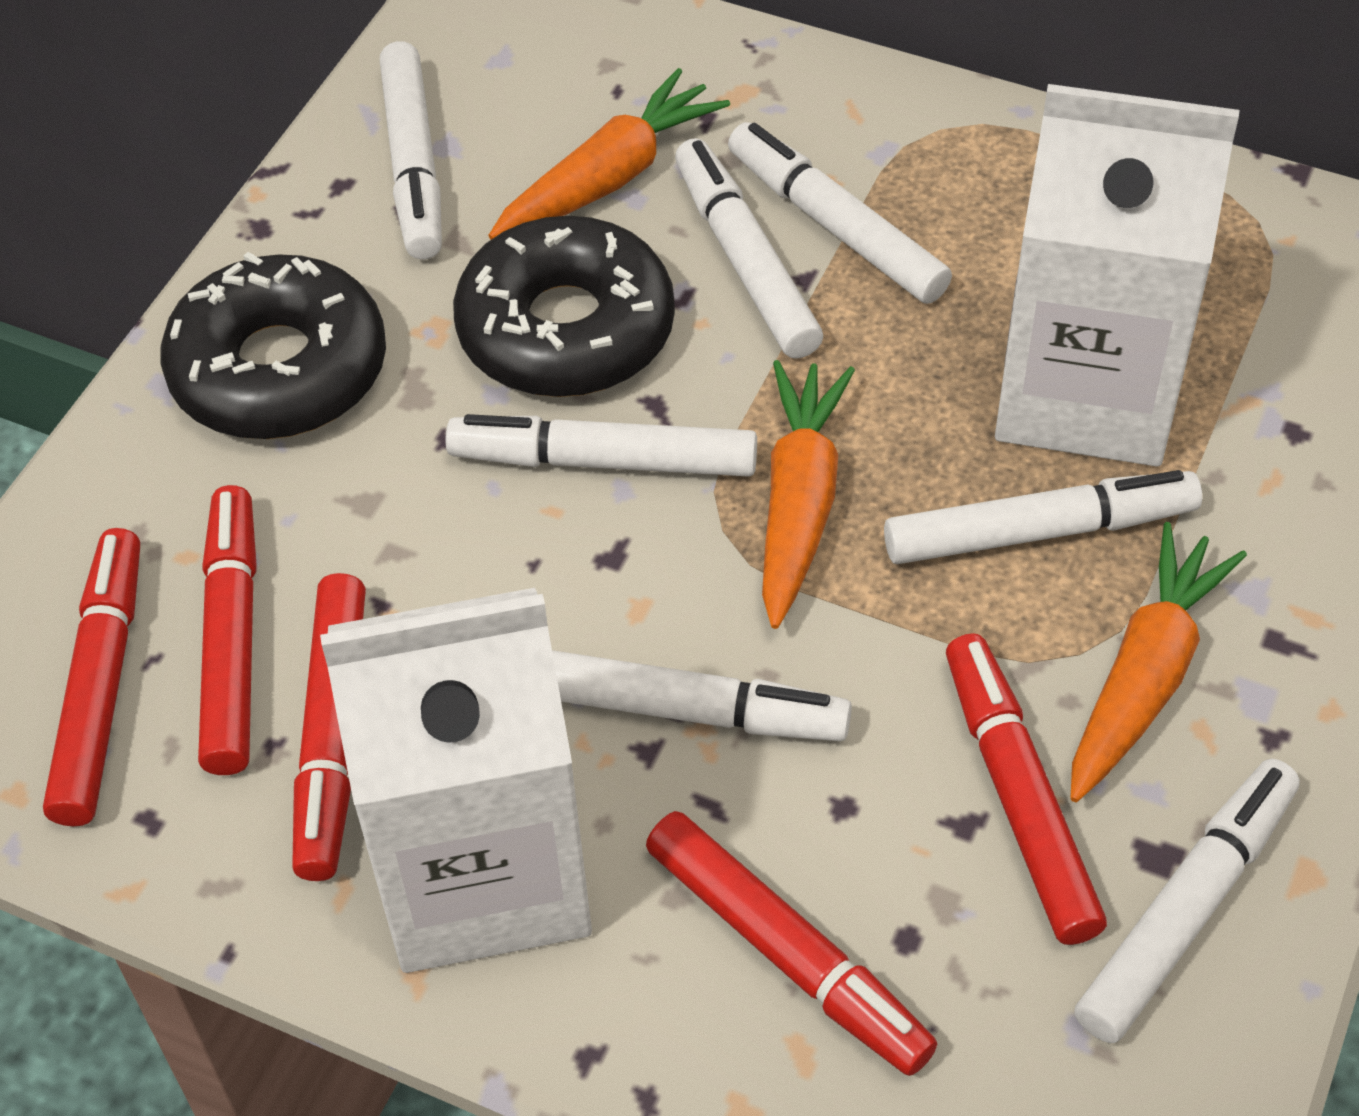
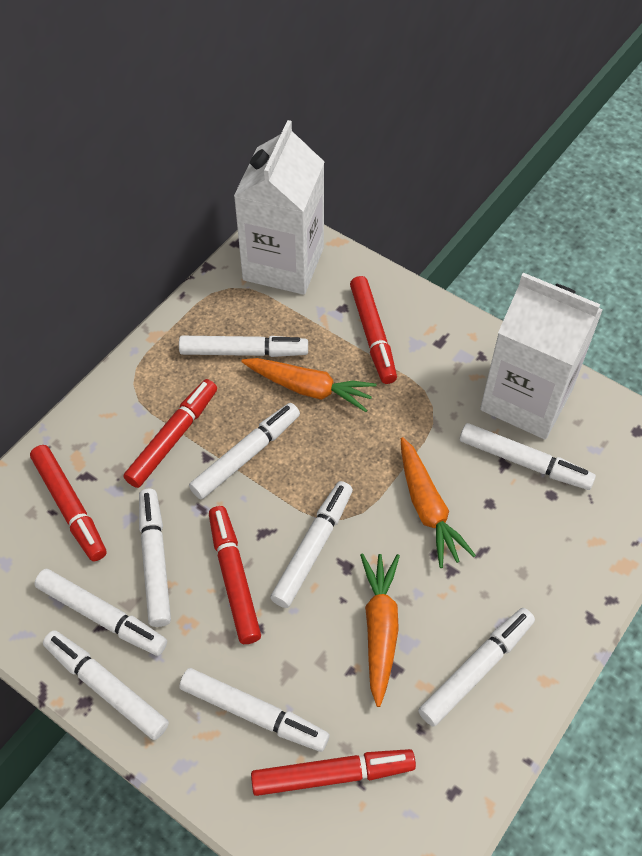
black donut: [161,252,386,439] [453,216,675,397] = 2 -> none = 0
white marker: [379,41,442,259] [446,414,757,477] [552,650,852,741] [675,138,823,359] [728,122,952,304] [884,470,1202,564] [1074,759,1300,1043] = 7 -> [34,569,167,656] [43,630,169,740] [139,489,171,627] [179,336,308,357] [179,668,329,752] [189,403,300,499] [270,481,353,608] [418,608,535,727] [460,423,596,490] = 9

